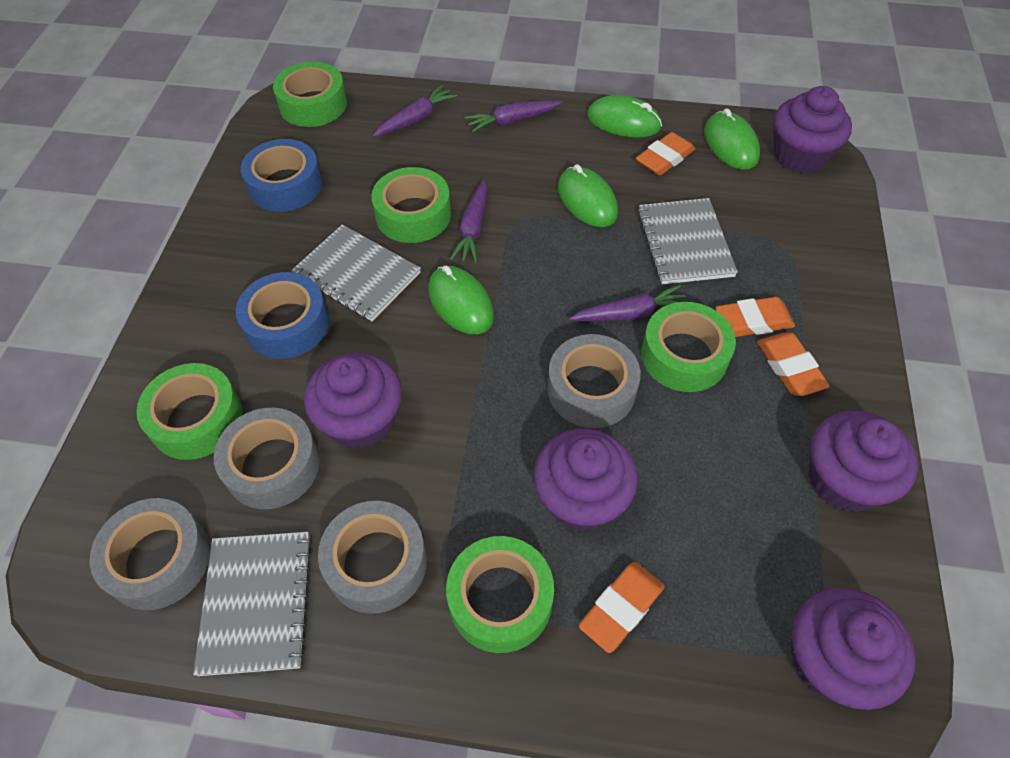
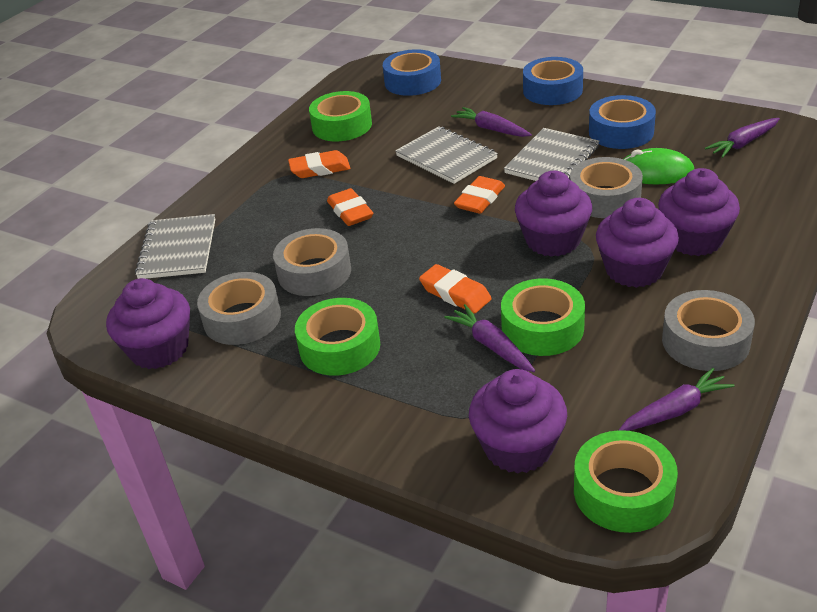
blue tape: [236,272,329,359] [241,139,322,212] = 2 -> [383,49,441,96] [523,57,583,105] [589,95,656,149] = 3
green mouse: [428,265,494,334] [558,164,618,227] [587,95,662,138] [704,108,760,170] = 4 -> [624,148,694,184] = 1
green tape: [137,363,243,460] [273,62,347,127] [371,167,451,243] [446,536,554,653] [641,302,736,392] = 5 -> [295,298,380,376] [309,91,372,141] [501,278,585,356] [574,430,678,533] = 4

